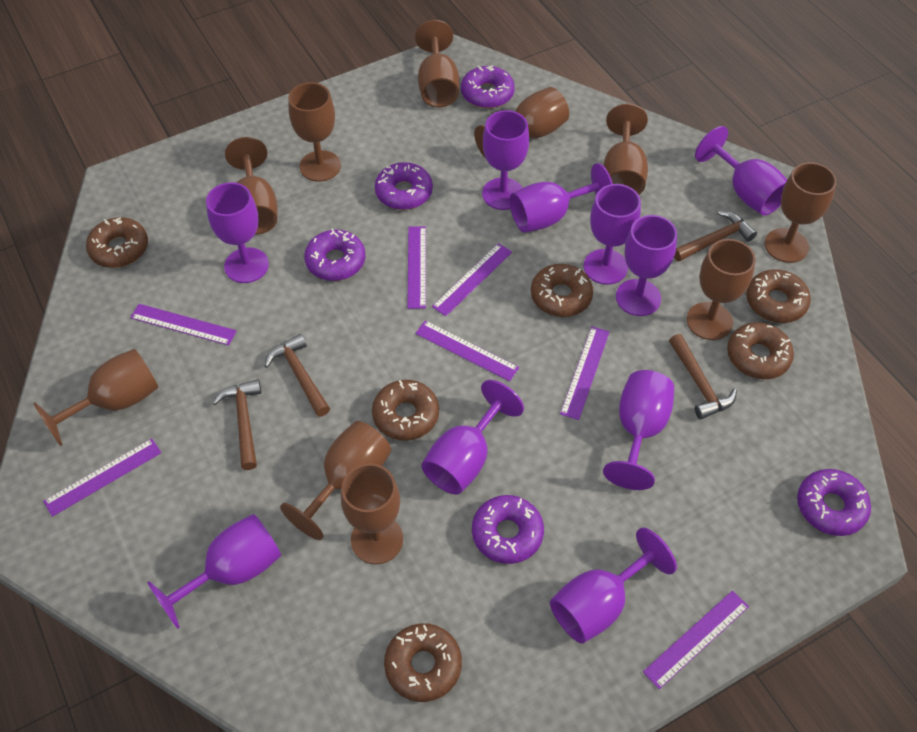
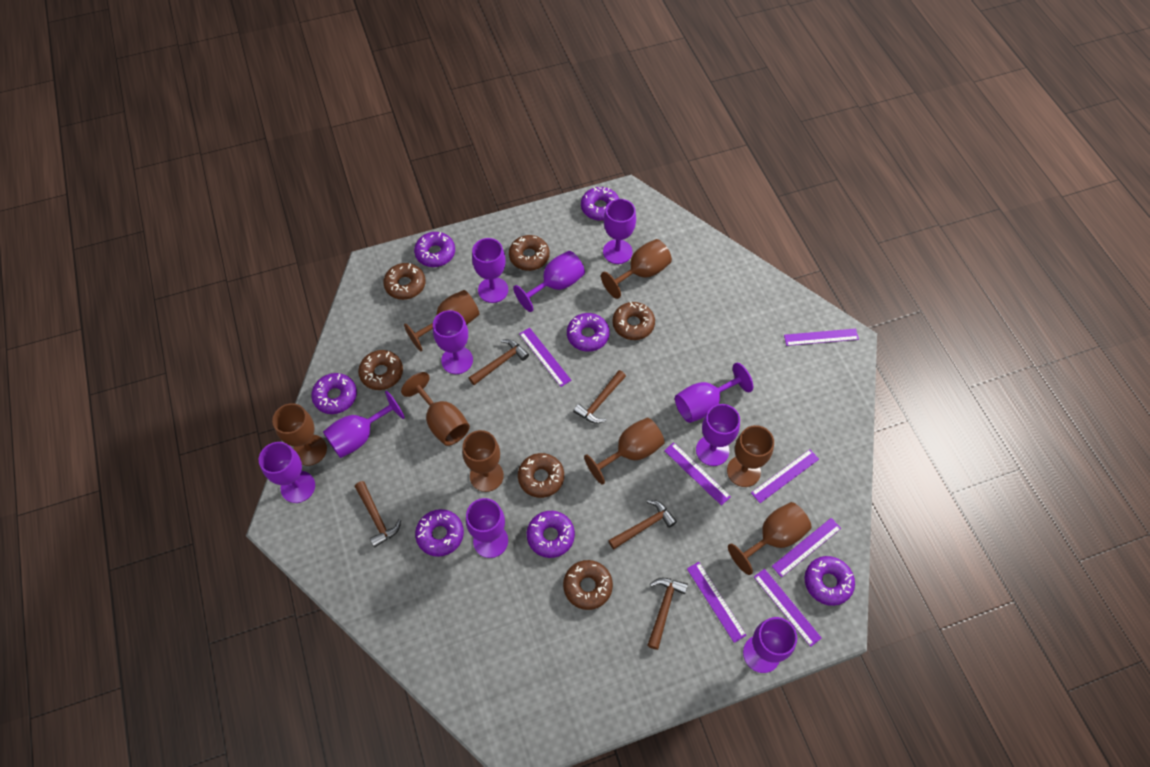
brown goblet: [33,349,159,446] [225,137,277,235] [280,421,391,540] [288,82,341,182] [341,463,403,564] [415,20,459,108] [474,87,569,159] [604,104,648,195] [687,239,756,340] [764,162,837,263] = 10 -> [272,403,327,466] [401,372,470,446] [404,290,480,351] [462,430,504,492] [584,418,665,485] [601,239,672,299] [727,425,774,487] [728,502,812,575] = 8
brown hammer: [213,379,262,470] [264,334,330,417] [669,334,737,419] [674,211,757,262] = 4 -> [355,481,401,548] [469,339,529,385] [573,370,626,424] [608,500,677,550] [647,578,688,650] = 5
purple donut: [304,228,366,281] [375,162,433,210] [461,66,515,108] [472,495,544,564] [797,469,871,536] = 5 -> [311,373,357,414] [414,232,455,267] [415,509,464,557] [527,511,575,558] [567,313,610,352] [581,187,619,221] [804,556,855,606] = 7

